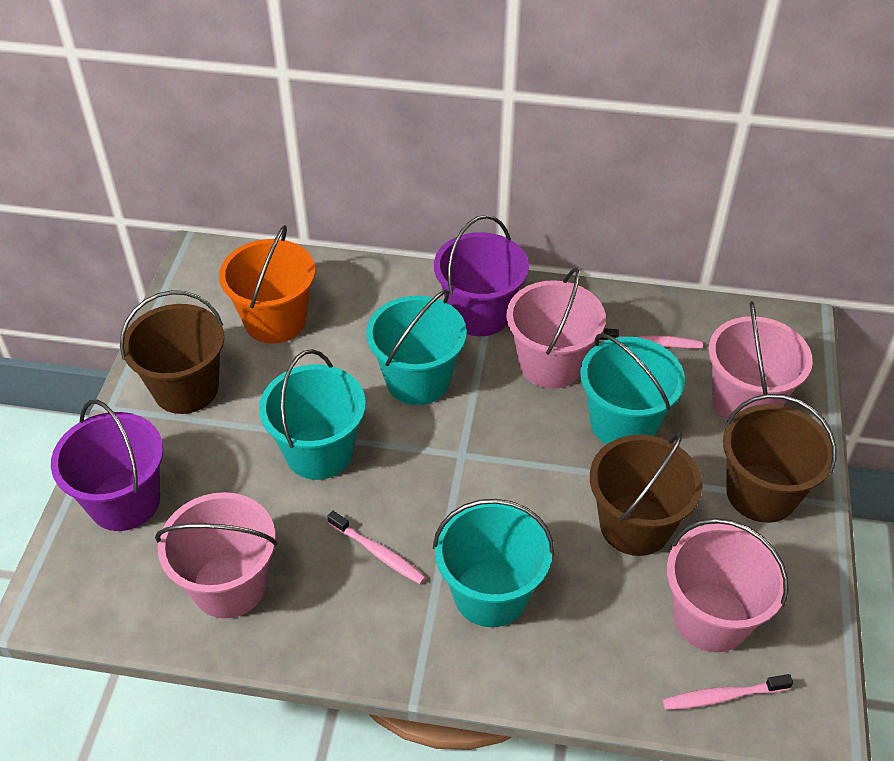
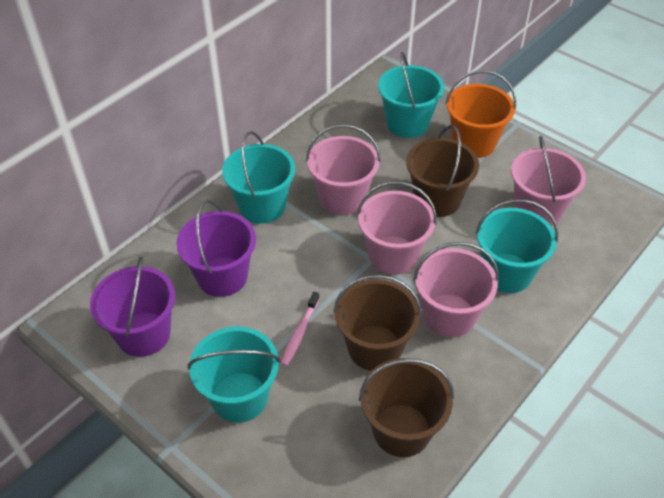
pink toothbrush: [327,511,426,584] [599,328,703,348] [662,674,793,710] = 3 -> [281,292,320,366] = 1

